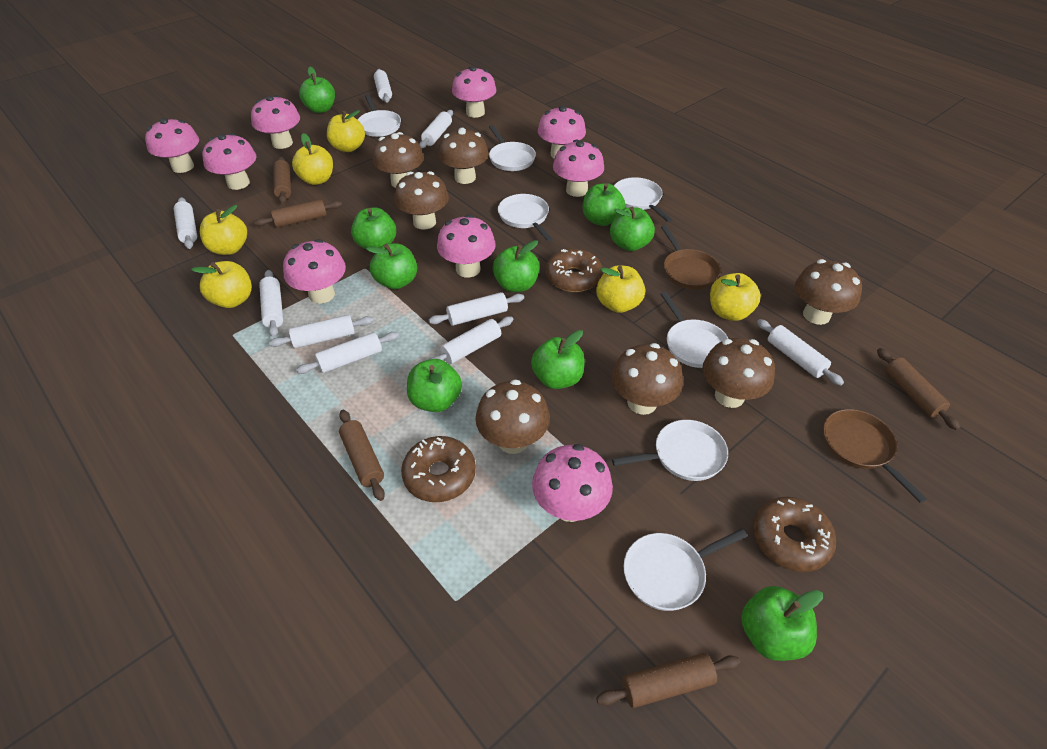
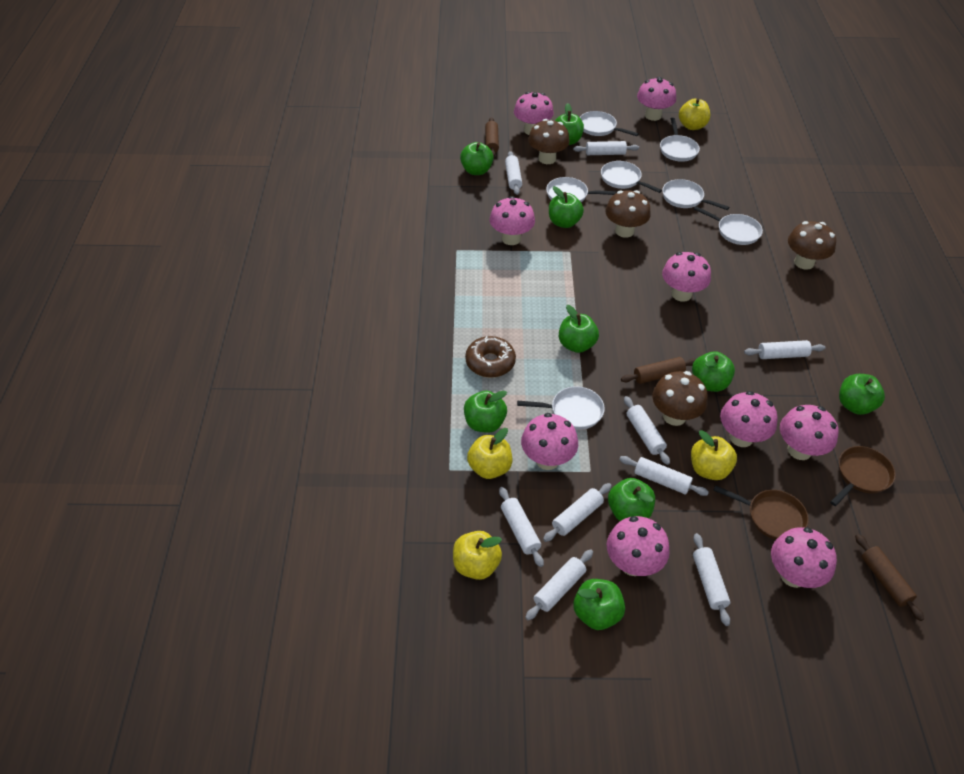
brown donut: [401,436,476,502] [546,248,603,292] [753,497,836,572] = 3 -> [465,336,516,378] = 1
brown mushroom: [373,132,424,188] [394,171,449,230] [438,128,489,184] [475,380,550,454] [611,343,683,415] [702,338,775,408] [795,259,862,325] = 7 -> [528,119,570,164] [605,190,651,238] [652,371,708,426] [788,221,836,270] = 4
brown rolling pin: [254,199,342,228] [273,157,291,204] [339,410,385,501] [596,653,740,708] [877,348,960,430] = 5 -> [485,117,499,157] [621,357,696,384] [855,534,924,621] = 3
yellow apple: [191,261,252,308] [200,205,247,255] [292,133,333,185] [327,110,365,152] [596,265,645,313] [710,273,761,321] = 6 -> [453,531,502,580] [467,428,512,479] [679,98,710,130] [691,430,737,480] = 4

